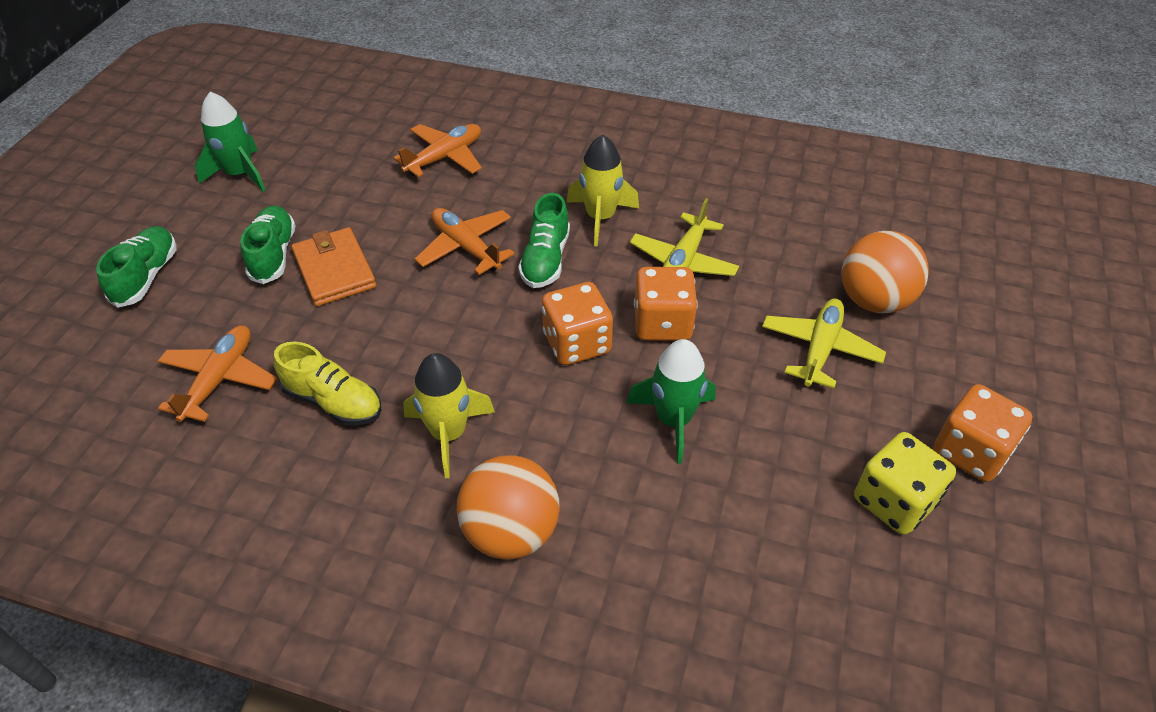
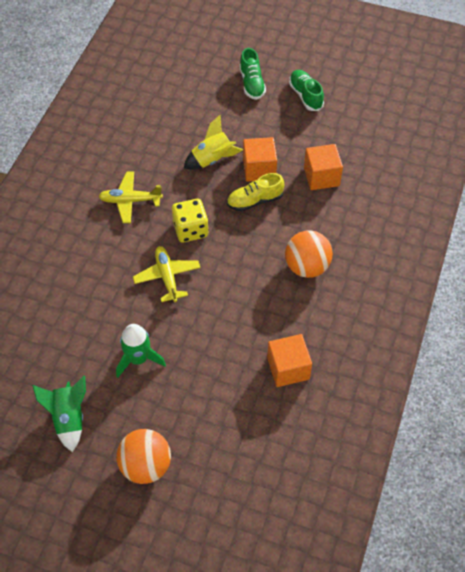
green shoe: [96,226,177,308] [241,205,296,284] [518,193,570,288] = 3 -> [239,48,266,100] [289,70,324,111] = 2
orange cube: none = 0 -> [243,137,277,182] [267,334,312,387] [304,144,343,190] = 3
orange dice: [542,282,613,365] [634,267,698,341] [934,384,1033,482] = 3 -> none = 0
orange plane: [158,325,277,422] [393,124,482,177] [415,208,515,275] = 3 -> none = 0
orange wallet: [292,227,376,306] = 1 -> none = 0
yellow rocket: [403,353,495,478] [567,135,639,246] = 2 -> [184,115,243,170] = 1

